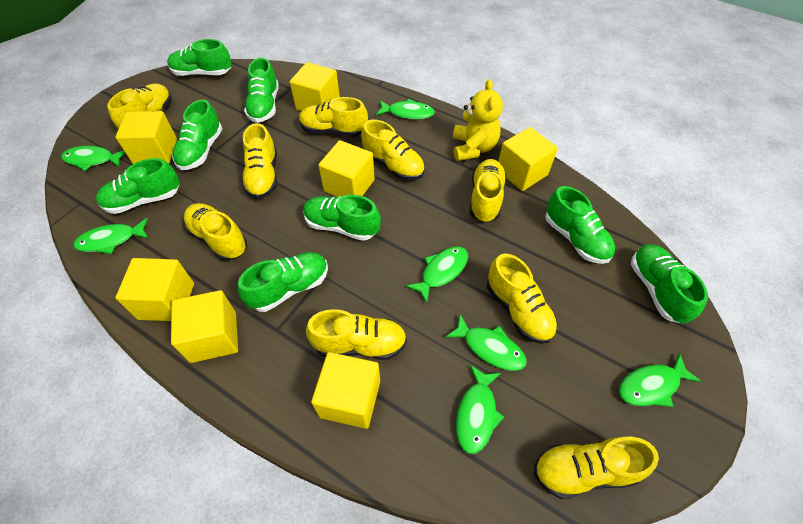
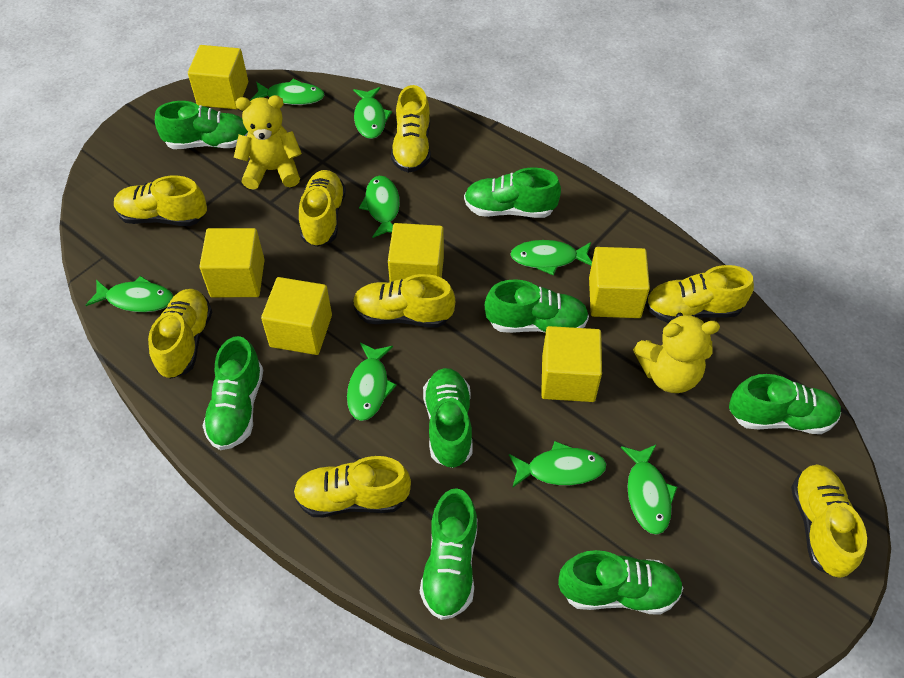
green fish: [61,146,125,171] [73,218,149,254] [376,99,435,119] [406,247,468,303] [445,314,527,371] [456,365,504,454] [619,354,701,407] = 7 -> [86,276,174,312] [250,79,324,105] [347,343,397,421] [353,87,392,139] [359,176,400,238] [509,441,606,488] [510,240,592,275] [621,444,677,535] = 8
yellow cube: [115,111,177,164] [116,258,194,321] [171,290,238,363] [290,62,340,111] [311,352,380,429] [318,140,375,197] [498,127,558,191] = 7 -> [188,45,248,109] [199,228,265,297] [261,277,332,355] [388,223,444,282] [541,326,602,402] [589,247,650,318] = 6
yellow shoe: [107,83,172,129] [183,203,247,261] [242,123,277,199] [299,97,368,137] [306,309,407,360] [361,120,424,181] [470,159,507,223] [487,253,557,344] [534,437,659,499] = 9 -> [114,176,207,226] [148,289,212,379] [293,456,411,517] [299,170,346,247] [353,274,455,328] [391,85,431,173] [645,265,754,323] [791,464,867,578] = 8
yellow teddy bear: [453,79,503,161] = 1 -> [234,95,302,189] [633,313,720,393] = 2

